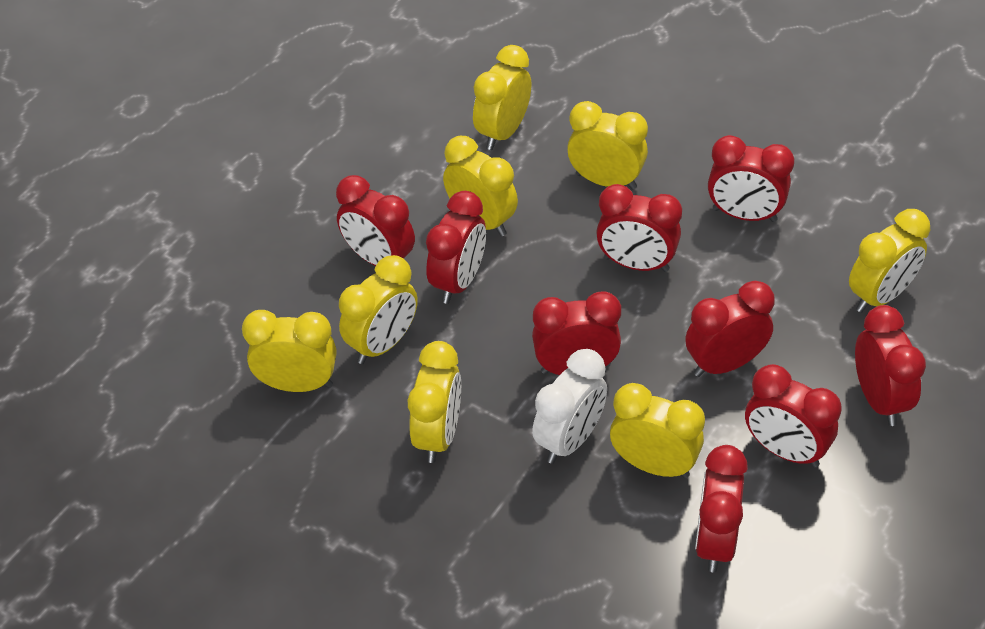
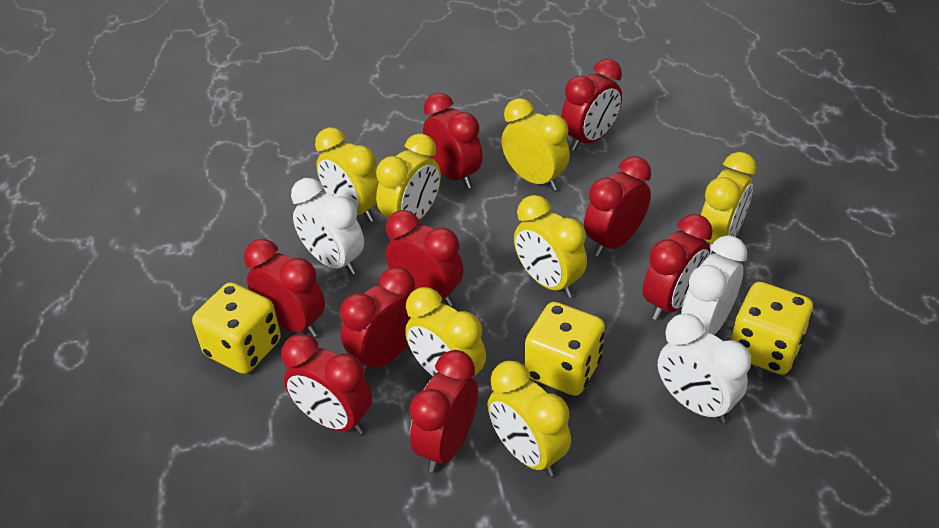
white clock: [532,349,607,464] = 1 -> [291,178,364,275] [658,314,751,423] [681,235,747,335] = 3
yellow clock: [242,310,337,392] [339,255,418,364] [408,341,461,463] [443,136,518,237] [473,45,531,150] [567,101,648,190] [610,383,705,478] [849,209,930,313] = 8 -> [315,127,379,222] [376,133,441,220] [405,287,486,378] [487,361,571,477] [501,98,570,191] [514,195,587,298] [701,152,757,255] = 7
yellow dice: none = 0 -> [192,282,281,374] [525,302,605,396] [731,282,813,375] = 3

